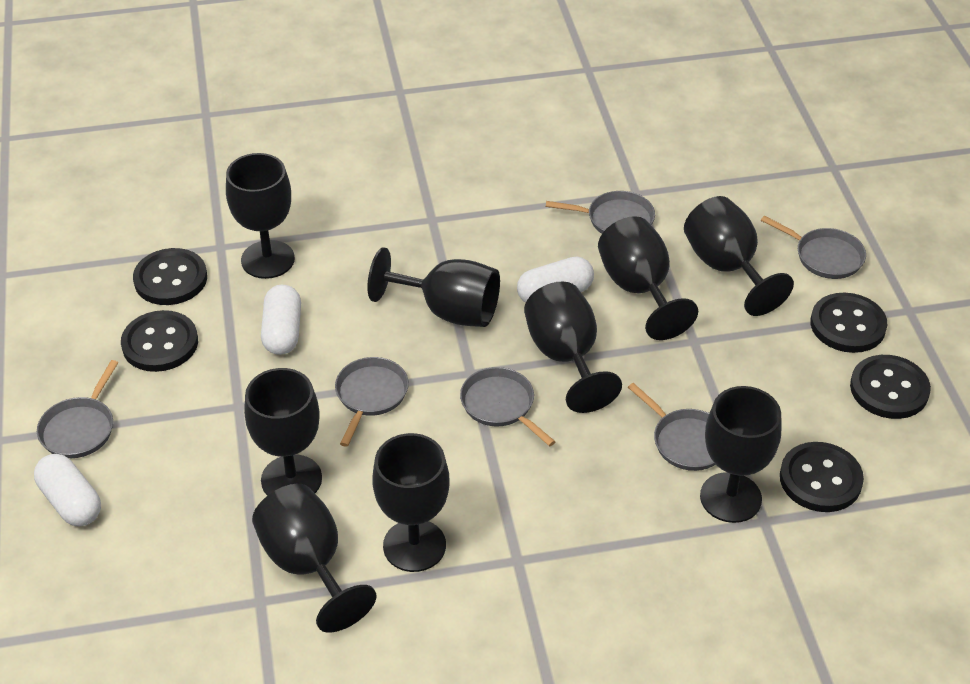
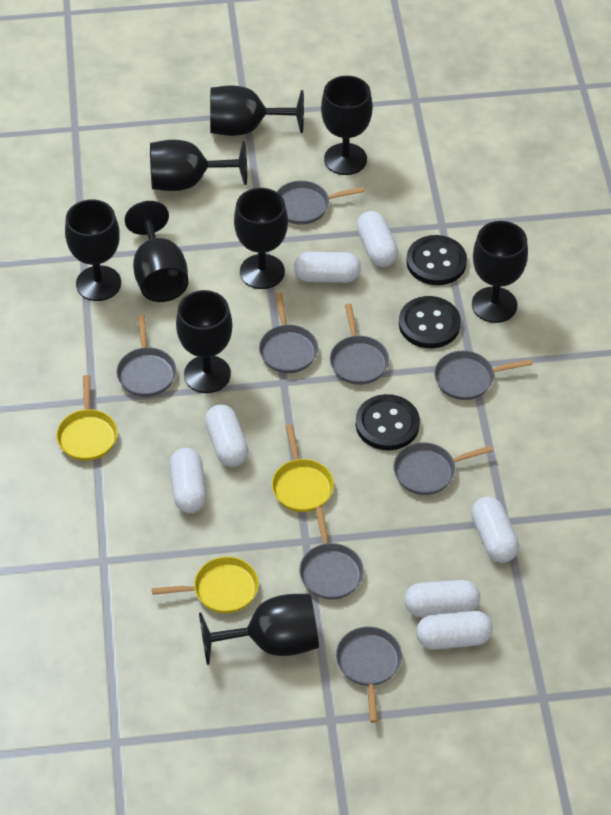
black button: [121,310,198,372] [133,248,207,305] [780,442,864,512] [811,293,887,353] [850,355,931,419] = 5 -> [356,394,420,450] [399,296,461,348] [406,235,467,285] = 3
grey pan: [37,360,118,458] [335,357,409,447] [460,367,556,446] [546,191,655,233] [628,383,716,471] [761,216,866,279] = 6 -> [116,315,176,397] [259,293,318,373] [277,181,365,225] [299,506,364,600] [330,303,389,385] [336,627,402,723] [393,442,493,495] [434,351,532,400] = 8
white capsule: [34,454,101,526] [261,285,301,355] [517,256,594,303] = 3 -> [169,448,207,513] [205,404,249,467] [294,252,361,283] [356,211,398,267] [404,580,480,617] [416,611,493,649] [471,497,519,563] = 7
yellow pan: none = 0 -> [56,375,118,461] [152,557,259,613] [272,424,334,512] = 3

